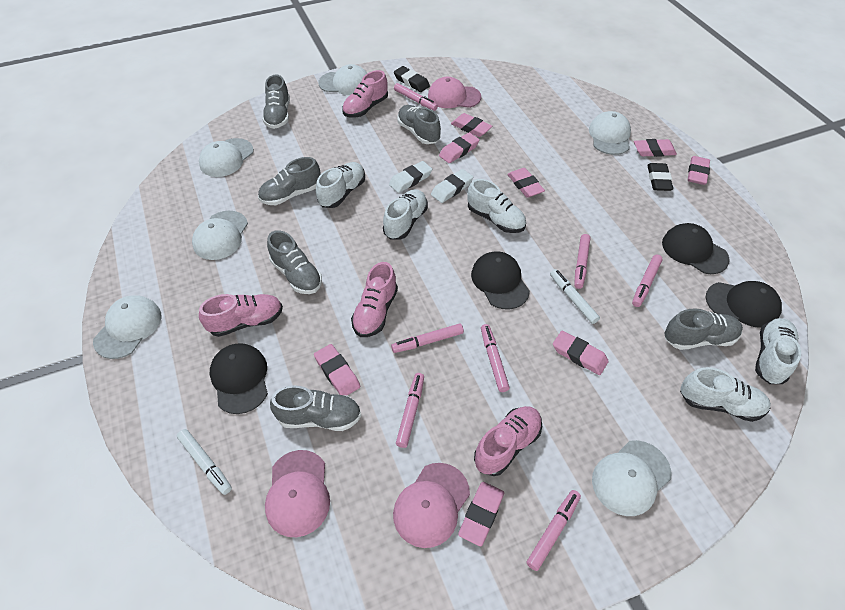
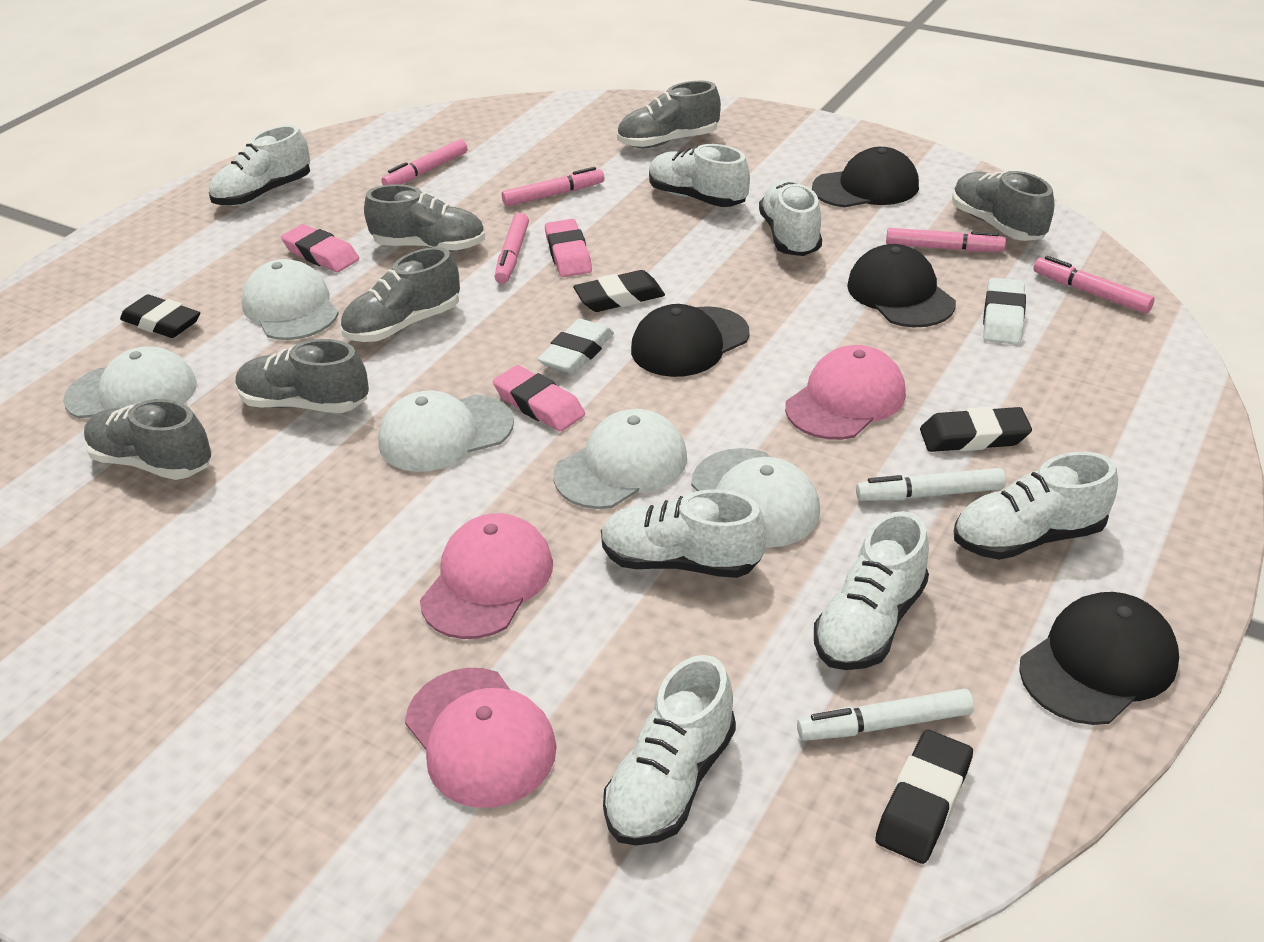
black eraser: [394,66,430,92] [647,163,673,191] = 2 -> [120,295,200,338] [573,270,665,312] [875,730,973,864] [920,407,1032,452] = 4
pink eraser: [314,344,360,395] [439,133,479,163] [451,113,492,137] [458,482,504,546] [507,168,545,198] [553,331,609,375] [634,139,677,157] [688,156,710,185] = 8 -> [281,224,359,272] [493,365,585,432] [545,219,592,277] = 3
pink marker: [391,324,464,353] [394,83,438,111] [396,373,424,448] [481,324,510,392] [526,490,581,571] [574,234,590,289] [632,255,663,307] = 7 -> [381,139,467,185] [495,213,529,284] [502,167,604,206] [886,228,1006,252] [1033,256,1155,314] = 5
pink shoe: [199,294,283,337] [342,70,388,118] [351,262,398,337] [474,406,542,476] = 4 -> none = 0
white cap: [93,295,162,359] [192,211,248,260] [199,138,254,177] [318,64,367,95] [589,111,631,155] [592,440,671,516] = 6 -> [63,347,197,419] [241,259,339,340] [378,391,514,472] [553,409,687,509] [691,448,820,548] = 5
white shoe: [316,162,365,208] [383,189,428,240] [467,179,526,233] [680,367,771,422] [755,318,801,384] = 5 -> [209,125,310,206] [601,489,767,578] [603,655,736,845] [649,144,750,207] [759,180,822,256] [814,511,929,670] [954,452,1118,560] = 7

